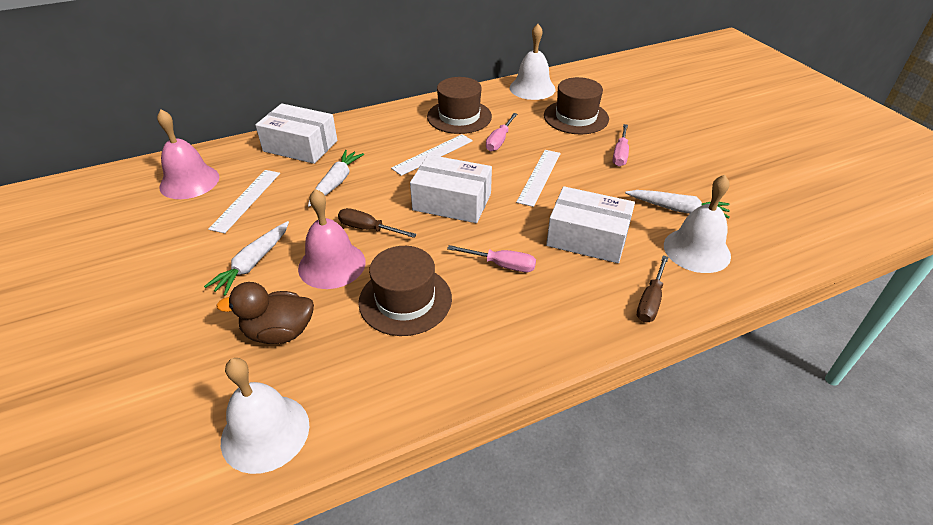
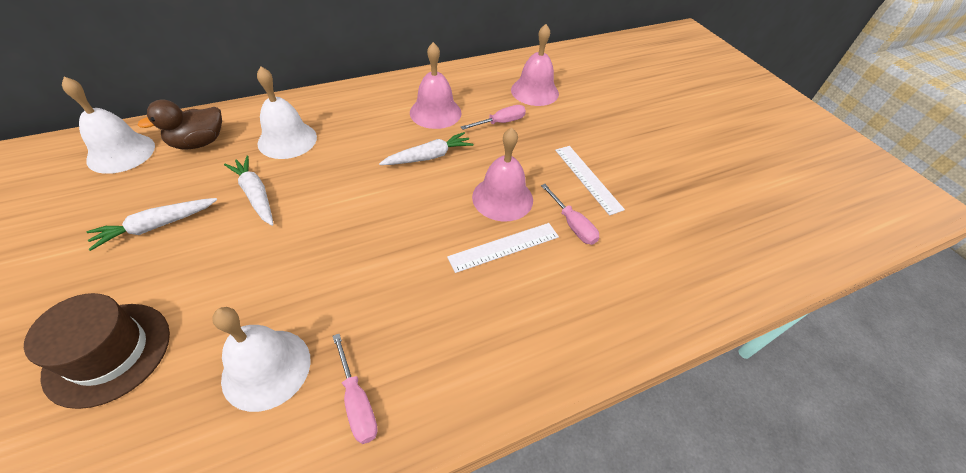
brown hat: [358,246,452,336] [427,77,492,134] [544,77,609,134] = 3 -> [24,293,170,409] = 1
brown screwdriver: [338,208,417,238] [637,256,669,322] = 2 -> none = 0
pink bell: [157,110,219,199] [298,189,366,289] = 2 -> [410,42,461,129] [472,128,533,221] [511,24,559,106] = 3
white box: [255,103,337,164] [410,155,492,223] [546,186,635,263] = 3 -> none = 0
white ruler: [208,170,280,233] [391,134,473,176] [516,150,561,207] = 3 -> [447,223,559,273] [555,146,625,216] = 2

